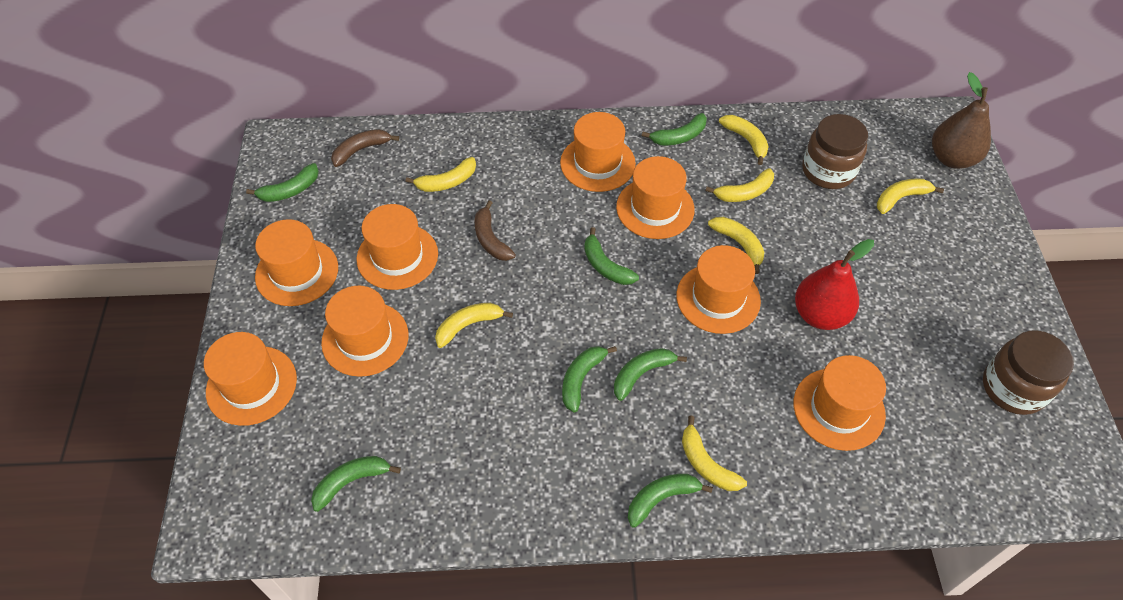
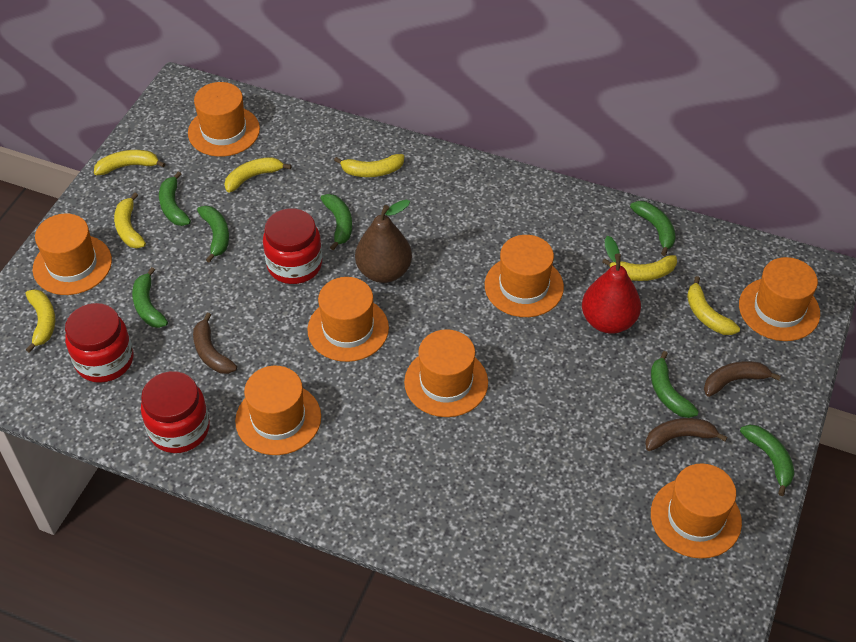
brown banana: [331,129,399,167] [474,200,516,261] = 2 -> [193,313,237,374] [645,418,728,451] [704,361,781,397] = 3
brown jar: [802,114,868,189] [983,330,1074,415] = 2 -> none = 0
red jar: none = 0 -> [65,303,133,383] [141,371,210,453] [263,208,322,284] = 3

